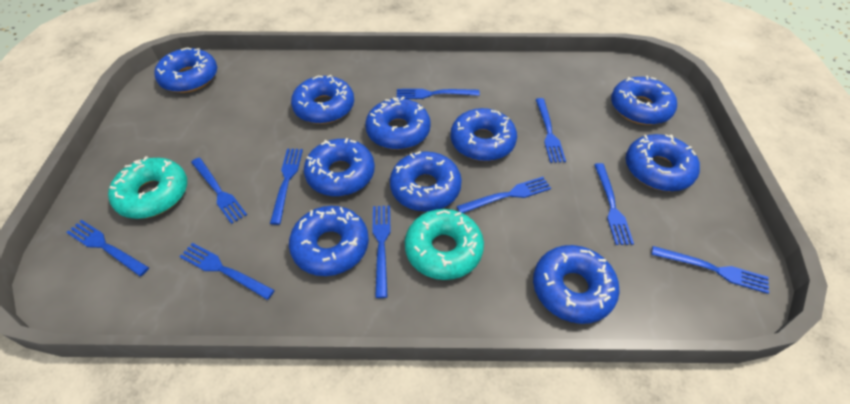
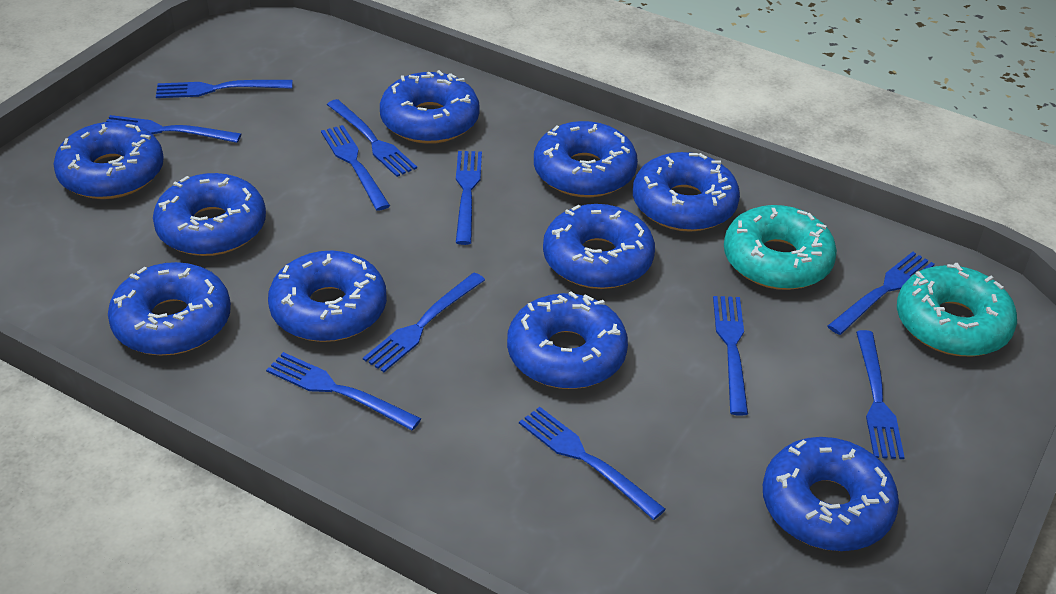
blue fork: [66,220,149,276] [179,243,275,300] [191,158,247,224] [270,149,303,225] [372,206,391,298] [397,89,480,99] [457,177,551,213] [535,98,566,163] [594,163,634,245] [651,246,769,294] = 10 -> [106,115,241,143] [156,80,293,98] [266,352,422,431] [321,125,390,211] [327,99,417,177] [363,273,485,372] [456,151,482,245] [519,407,666,520] [713,296,748,416] [828,252,935,335] [856,330,905,459] = 11

